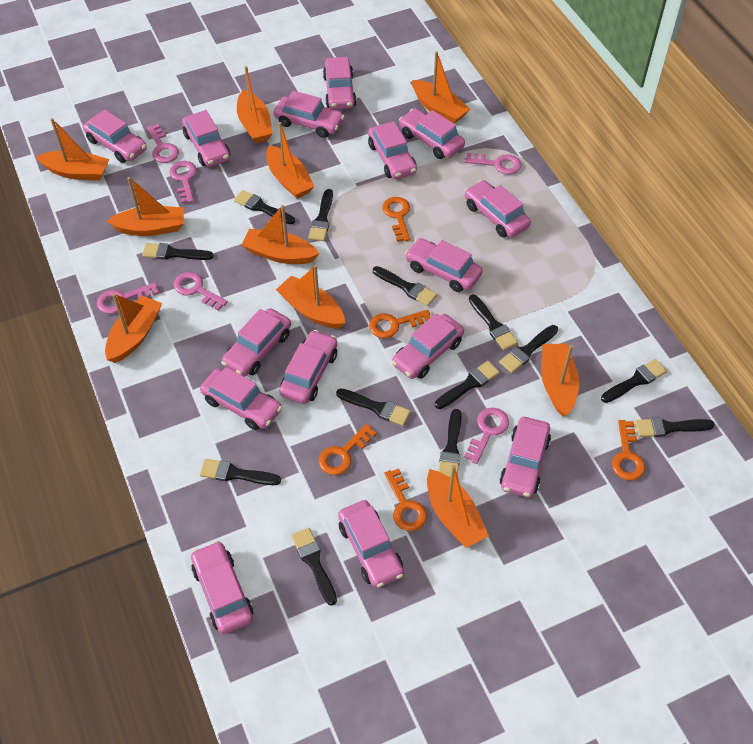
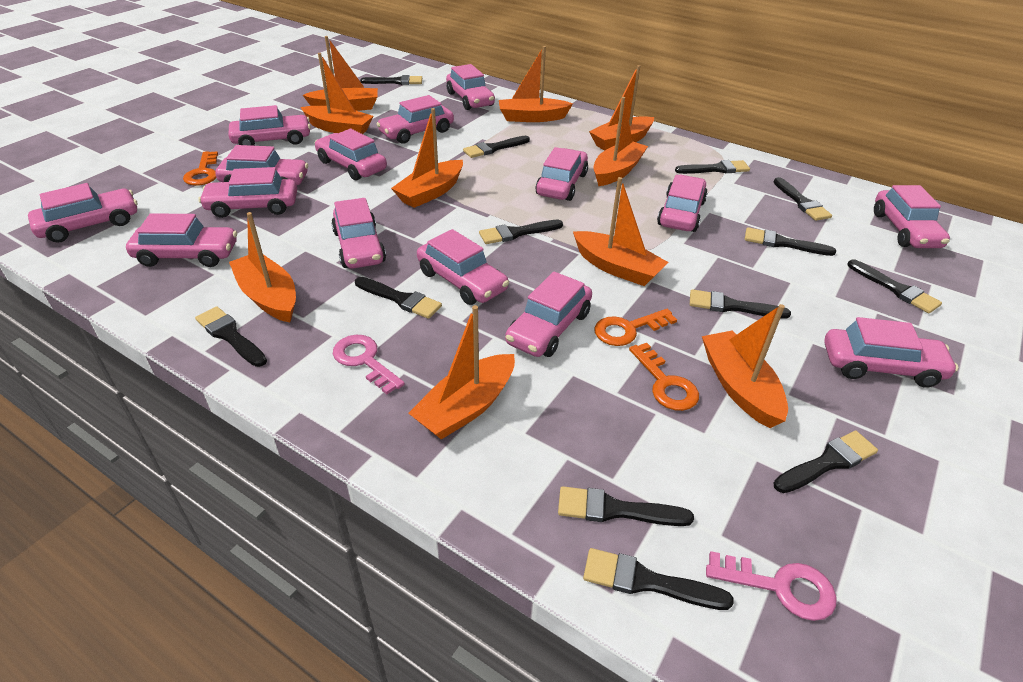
orange key: [319,424,377,475] [369,310,430,338] [382,197,410,242] [384,468,427,531] [612,420,645,481] = 5 -> [183,151,218,185] [594,309,677,346] [629,343,699,411] = 3
pink key: [97,282,159,314] [147,124,179,163] [169,161,197,203] [174,272,228,311] [464,153,521,175] [464,408,509,464] = 6 -> [333,335,405,394] [706,551,837,621] = 2

